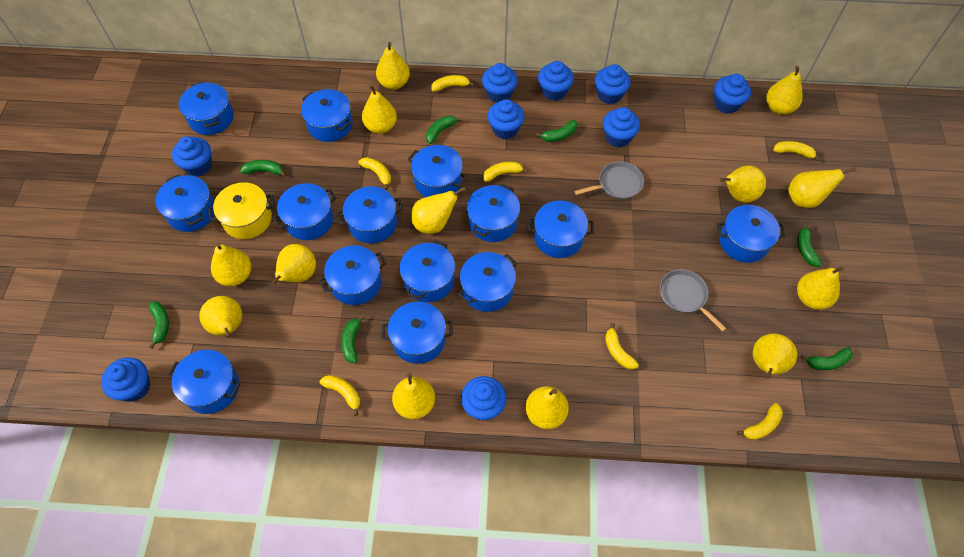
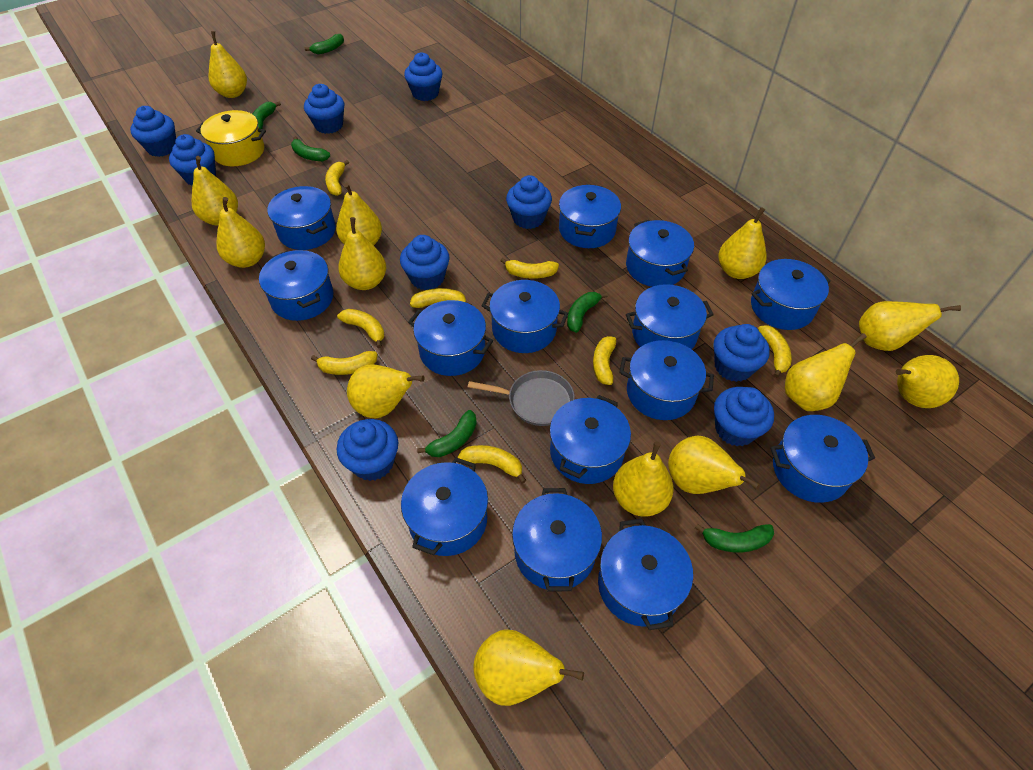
green banana: [149,301,169,348] [240,160,286,177] [341,315,365,363] [426,115,462,144] [536,120,577,142] [797,224,822,267] [801,347,853,370] = 7 -> [253,102,281,129] [291,136,330,161] [305,34,344,54] [417,410,477,457] [567,292,608,333] [695,524,774,552] = 6
grey pan: [574,161,644,199] [660,269,726,331] = 2 -> [468,370,575,426] = 1
yellow banana: [320,375,360,416] [358,157,391,190] [431,75,474,92] [483,161,528,182] [605,323,639,370] [737,403,783,440] [773,141,820,161] = 7 -> [311,351,378,375] [325,160,349,196] [337,309,384,348] [410,288,472,308] [457,445,526,484] [500,258,559,279] [593,333,622,385] [758,325,792,378] = 8

